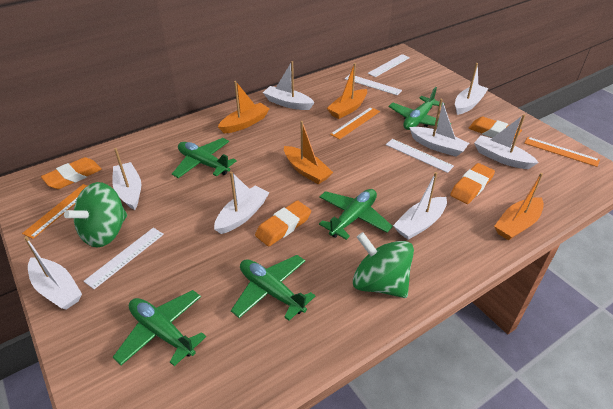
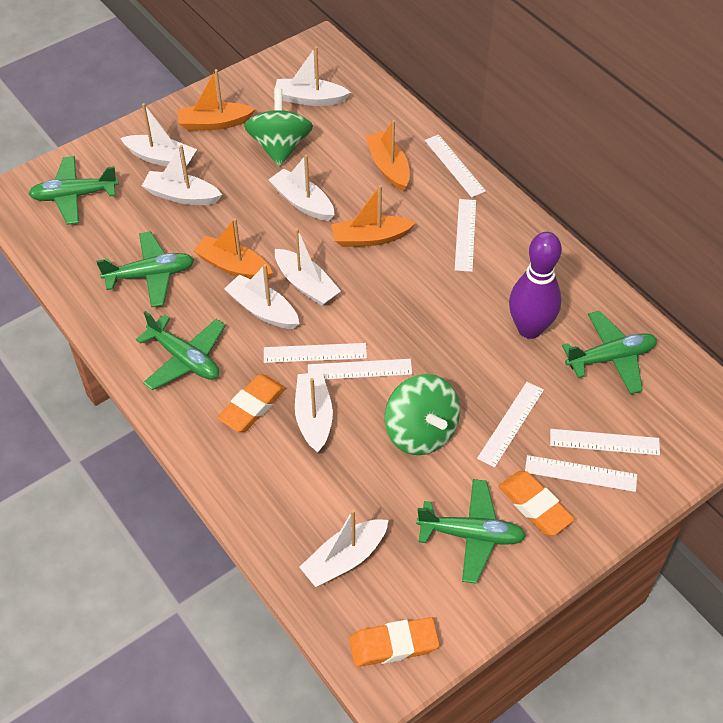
orange eraser: [41,157,102,189] [255,200,311,247] [450,163,495,204] [468,117,522,140] = 4 -> [217,374,286,432] [349,617,439,667] [499,471,575,536] = 3
orange ruler: [22,184,87,239] [330,107,380,140] [524,137,600,167] = 3 -> none = 0
purple bowling pin: none = 0 -> [509,232,562,339] = 1
white ruler: [83,228,164,289] [345,74,402,95] [367,54,410,77] [386,139,454,173] = 4 -> [264,343,367,363] [308,359,412,380] [425,134,486,197] [455,199,476,272] [477,382,544,468] [525,455,637,492] [550,429,660,455] = 7

